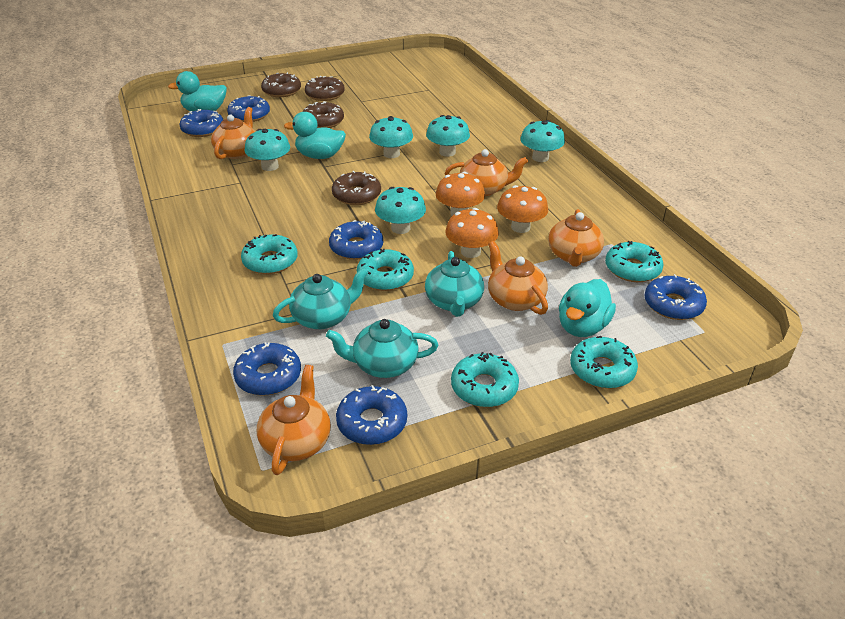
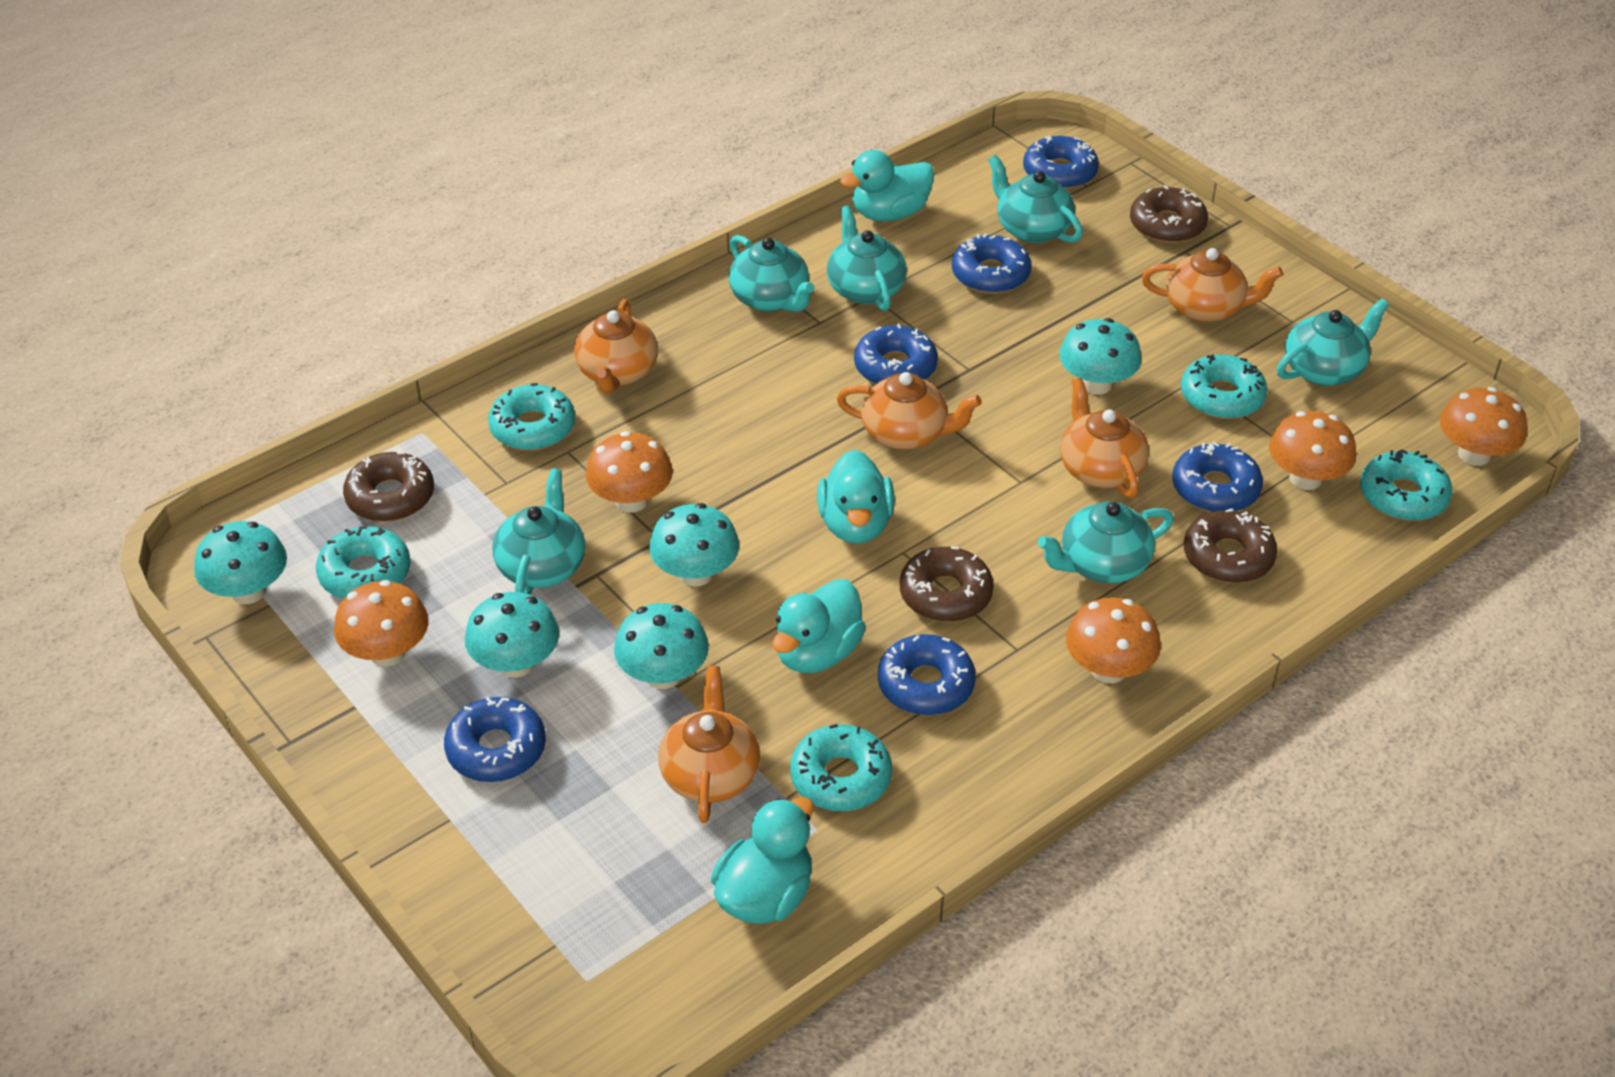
orange mushroom: [436,172,485,216] [445,208,499,258] [497,185,548,233] = 3 -> [334,580,429,667] [586,431,673,513] [1066,597,1161,683] [1269,411,1356,490] [1440,387,1527,466] = 5
turquoise duck: [168,71,227,111] [284,112,346,159] [559,279,616,337] = 3 -> [711,797,814,924] [772,579,866,673] [817,450,895,544] [840,150,934,221] = 4
turquoise teapot: [273,268,368,329] [326,319,438,378] [425,251,484,317] = 3 -> [492,468,585,595] [729,235,815,312] [827,205,907,311] [988,155,1083,243] [1038,501,1174,583] [1277,298,1389,386] = 6

